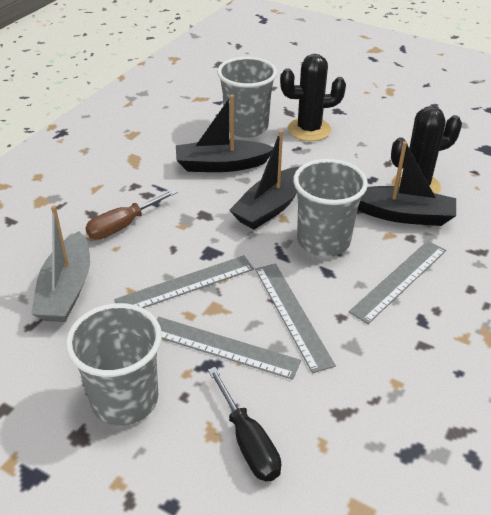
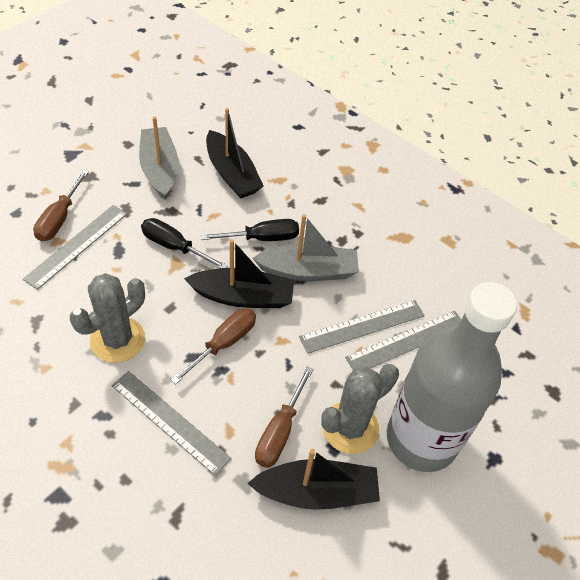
black cactus: [280,54,346,141] [391,106,462,194] = 2 -> none = 0
black screwdriver: [208,367,281,481] = 1 -> [141,218,228,268] [201,219,299,241] = 2
brown screwdriver: [85,189,178,240] = 1 -> [33,170,89,242] [171,308,256,384] [255,366,313,468] = 3
grey boat: [31,206,90,322] = 1 -> [139,116,179,200] [252,214,359,281] = 2
grey bottle: none = 0 -> [387,282,517,472] = 1
grey cactus: none = 0 -> [70,273,145,363] [321,364,399,454] = 2
grey cup: [66,303,162,426] [217,57,277,138] [293,159,368,256] = 3 -> none = 0

